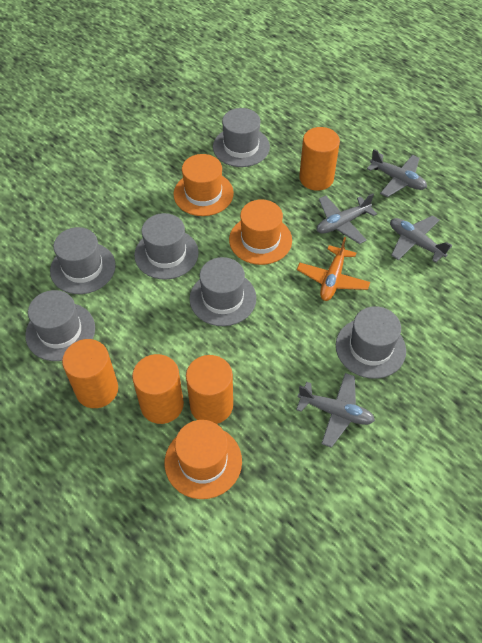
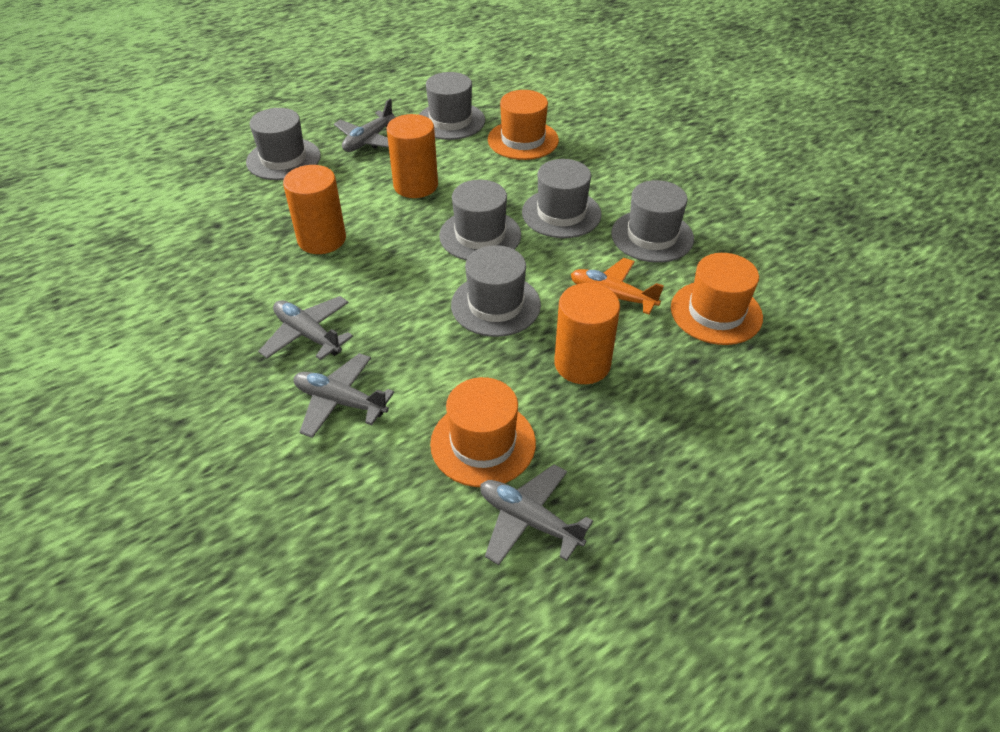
orange cylinder: [62,339,118,408] [132,354,184,424] [186,355,233,424] [299,127,340,191] = 4 -> [283,165,346,254] [386,114,438,198] [554,283,620,384] = 3

